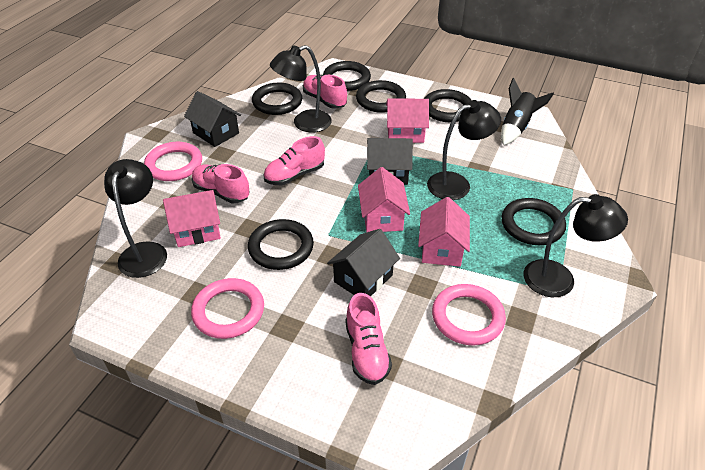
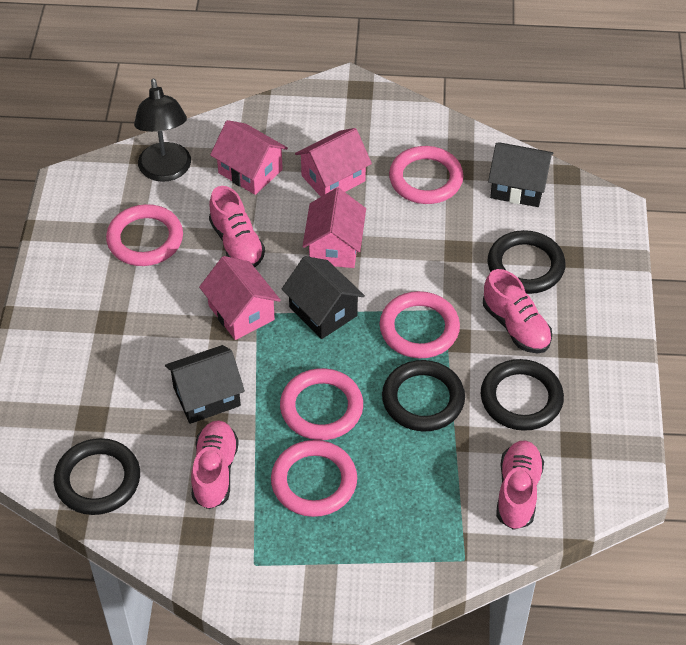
black lamp: [104,159,167,278] [270,45,332,132] [427,100,501,200] [524,194,628,297] = 4 -> [134,79,191,182] = 1
black ring: [248,219,314,270] [252,83,302,115] [323,61,371,91] [356,80,406,113] [424,89,472,122] [501,198,566,245] = 6 -> [54,438,140,515] [382,360,465,432] [481,359,564,431] [488,230,565,294] = 4
black rocket: [501,78,554,145] = 1 -> none = 0
pink ring: [144,142,202,181] [191,278,264,339] [432,284,506,346] = 3 -> [106,204,183,266] [271,440,357,517] [280,368,363,440] [379,291,460,358] [389,146,464,204] = 5

